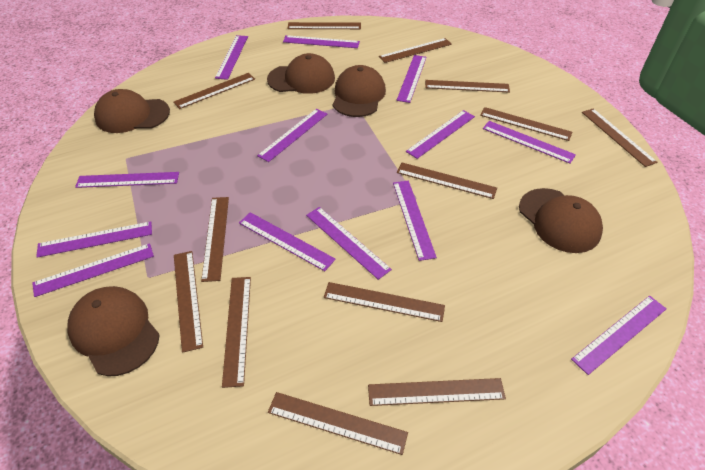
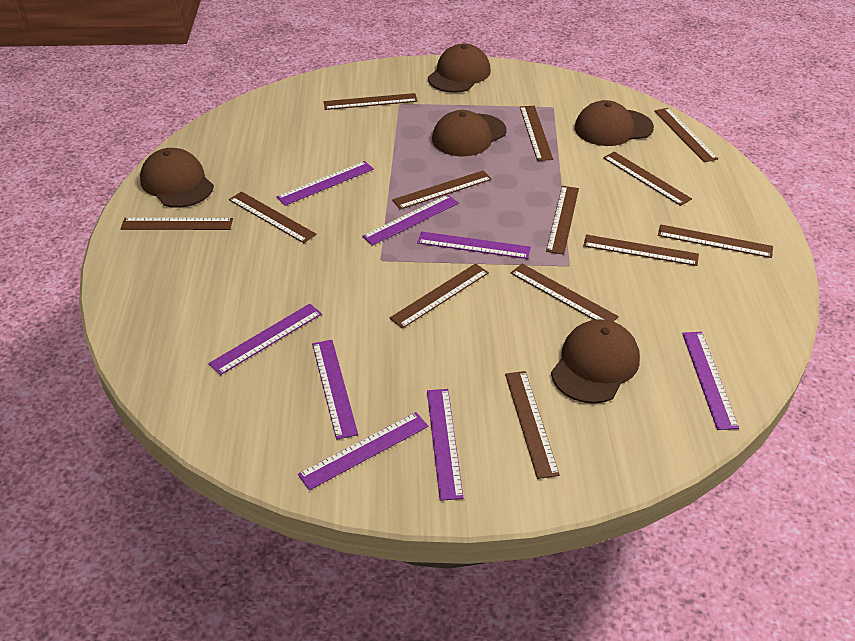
purple ruler: [32,243,154,297] [36,221,152,258] [75,172,179,188] [215,35,248,80] [239,212,336,271] [257,109,327,162] [283,35,360,48] [306,207,392,280] [393,180,437,261] [397,55,426,103] [406,110,475,159] [483,121,576,163] [571,296,666,375] = 13 -> [208,304,322,375] [276,161,374,206] [298,412,428,490] [312,340,358,440] [362,195,459,246] [417,232,531,259] [427,389,464,501] [682,332,739,430] = 8

